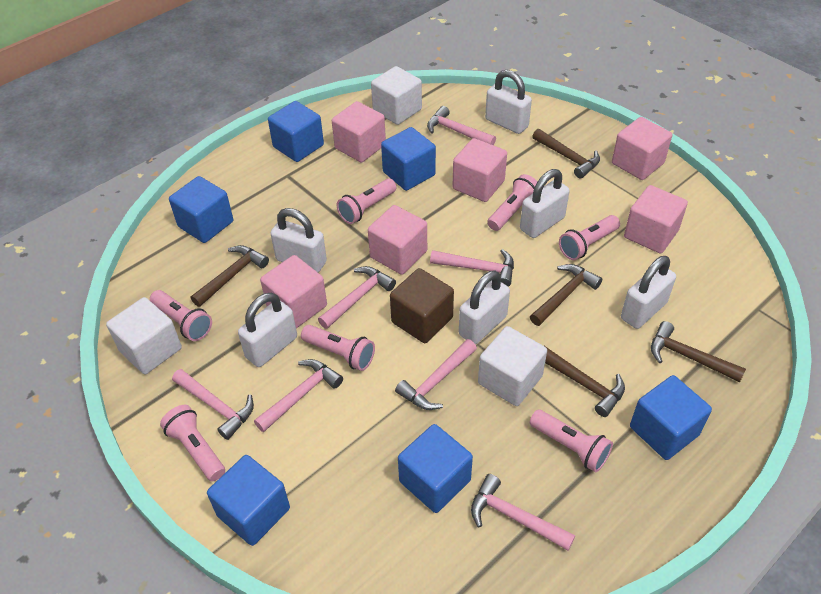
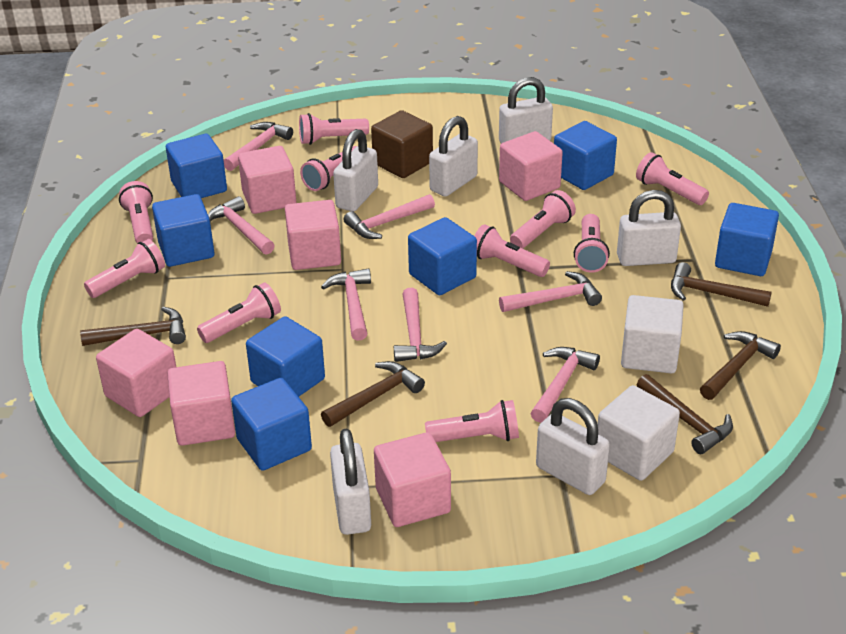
blue cube: [169,176,233,243] [207,455,290,546] [268,101,324,162] [381,127,436,191] [398,424,473,513] [630,375,712,460] = 6 -> [152,194,214,267] [166,134,227,198] [231,378,312,471] [246,316,325,397] [408,217,477,295] [554,121,617,190] [715,203,779,276] = 7
pink flashlight: [150,290,212,341] [160,405,225,481] [301,325,375,371] [337,179,396,224] [487,174,537,231] [530,410,613,472] [559,215,620,260] = 7 -> [84,239,165,298] [119,181,153,244] [197,282,281,343] [299,113,369,145] [300,146,357,191] [425,400,519,442] [474,224,550,277] [510,190,576,249] [574,214,610,273] [636,152,709,205] = 10
white cube: [106,297,182,374] [371,66,422,125] [478,326,547,406] = 3 -> [598,385,680,481] [621,295,684,373] = 2

